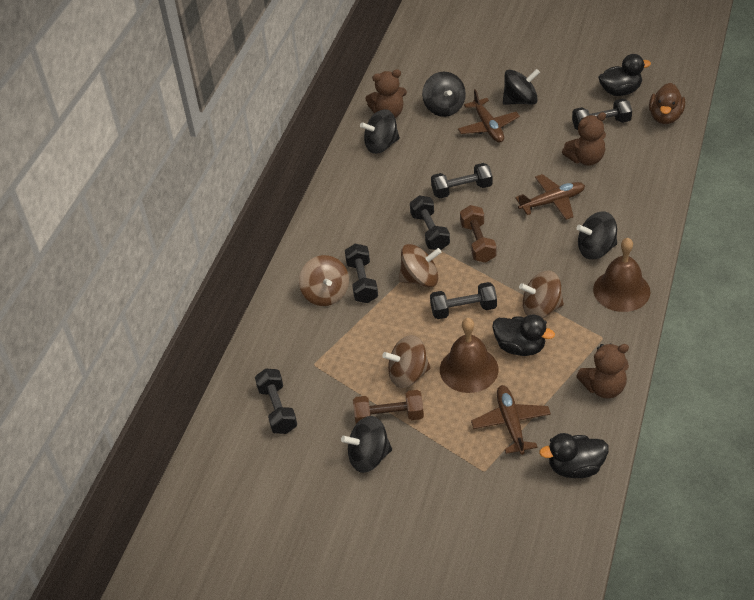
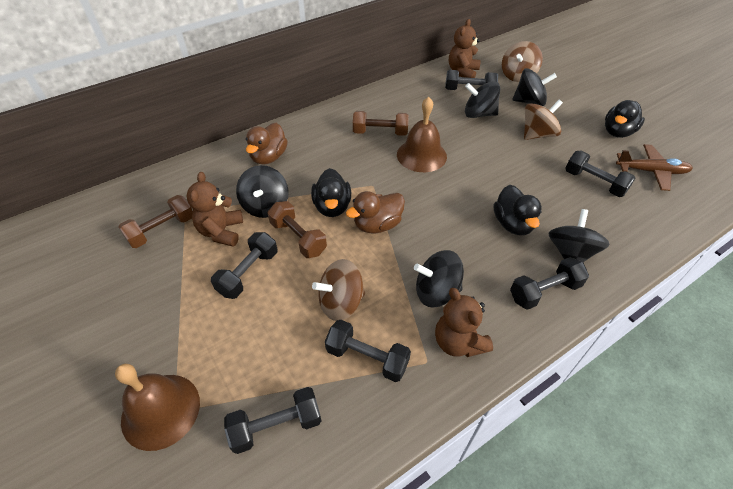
brown duck: [649,83,685,124] = 1 -> [246,123,288,165] [346,191,405,234] = 2
brown dumbbell: [353,390,424,424] [460,205,496,263] = 2 -> [119,195,193,248] [268,201,327,258] [353,111,409,136] = 3
brown plane: [458,89,520,143] [471,385,551,455] [515,174,585,220] = 3 -> [616,144,693,191] = 1
brown spinning top: [299,255,349,306] [382,335,431,388] [399,244,441,287] [519,270,564,318] = 4 -> [312,259,365,321] [502,41,543,82] [524,100,563,140] = 3

